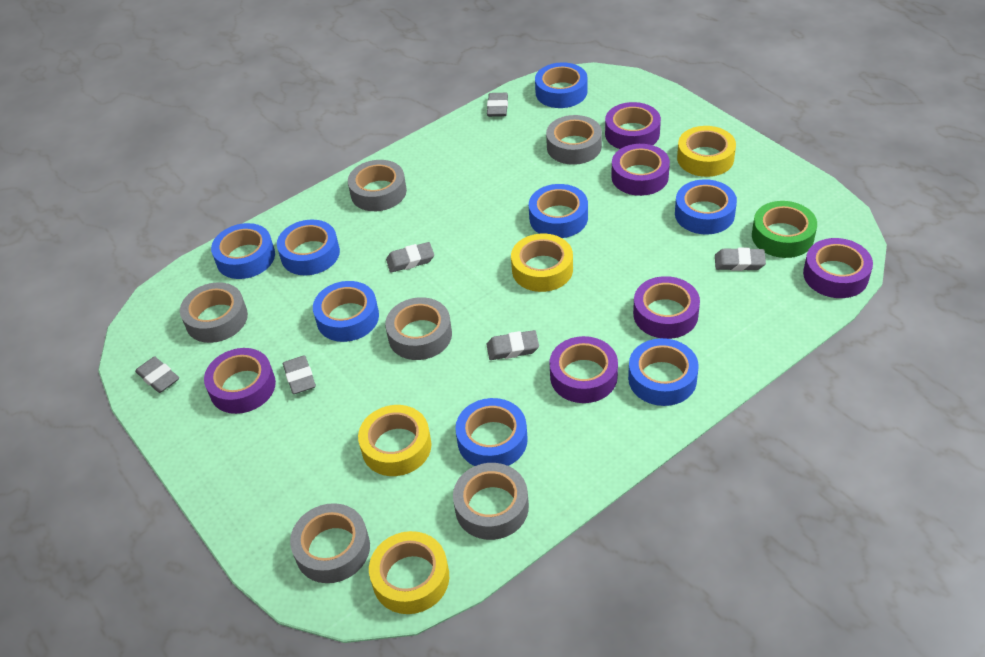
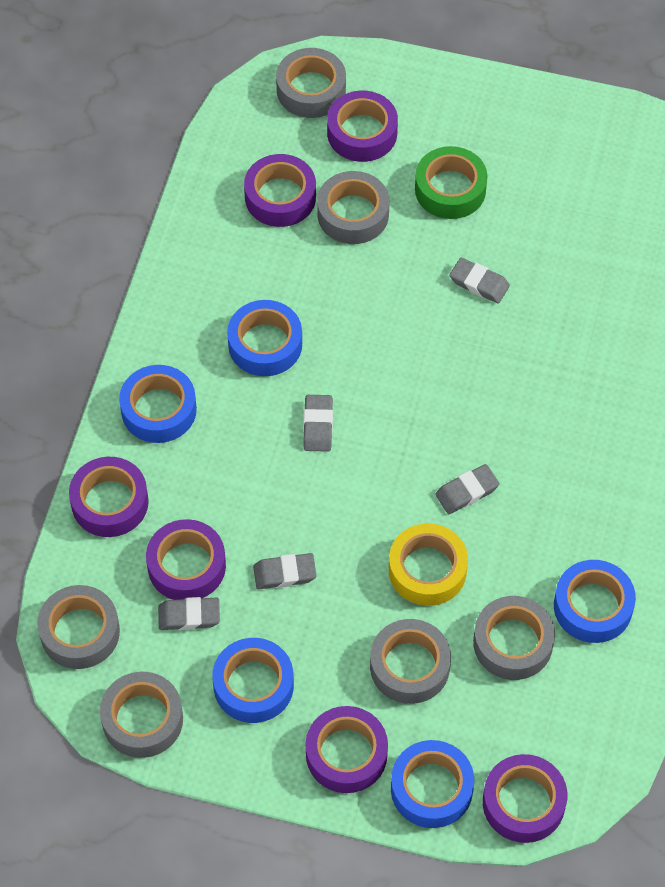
blue tape: [211,223,275,279] [277,220,340,275] [313,281,379,342] [455,398,528,466] [529,184,588,238] [535,62,587,108] [628,338,699,406] [675,179,737,235] = 8 -> [119,365,197,443] [212,638,294,723] [227,300,302,376] [391,740,474,828] [554,560,636,643] = 5
grey eraser: [135,357,179,393] [283,355,316,394] [386,242,434,273] [486,330,539,360] [487,93,508,117] [715,248,766,271] = 6 -> [158,597,220,630] [253,553,317,589] [303,395,333,452] [435,464,499,514] [449,258,510,304] = 5
yellow tape: [358,405,431,476] [369,531,449,614] [511,234,573,292] [677,126,736,177] = 4 -> [389,523,468,606] = 1

